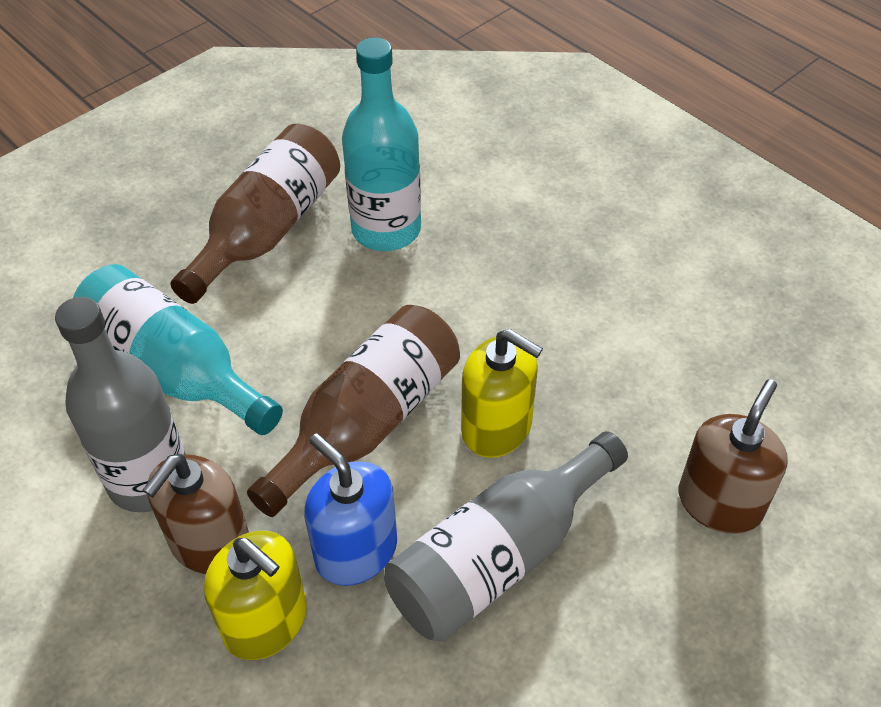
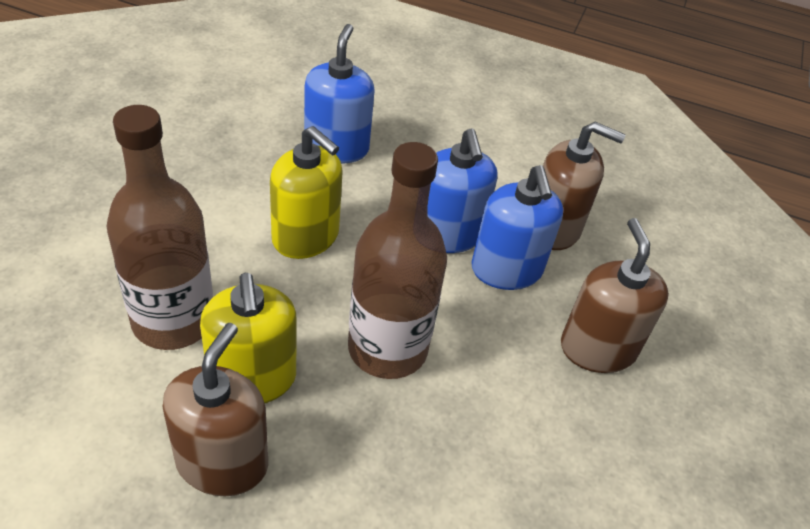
blue soap dispenser: [304,433,397,586] = 1 -> [304,24,375,163] [428,128,498,253] [471,165,563,290] = 3
brown soap dispenser: [143,454,249,575] [679,379,788,534] = 2 -> [163,323,268,497] [543,122,625,250] [561,218,669,373] = 3
grey bottle: [55,297,186,512] [384,431,628,642] = 2 -> none = 0
turquoise bottle: [73,264,283,435] [342,37,421,251] = 2 -> none = 0

